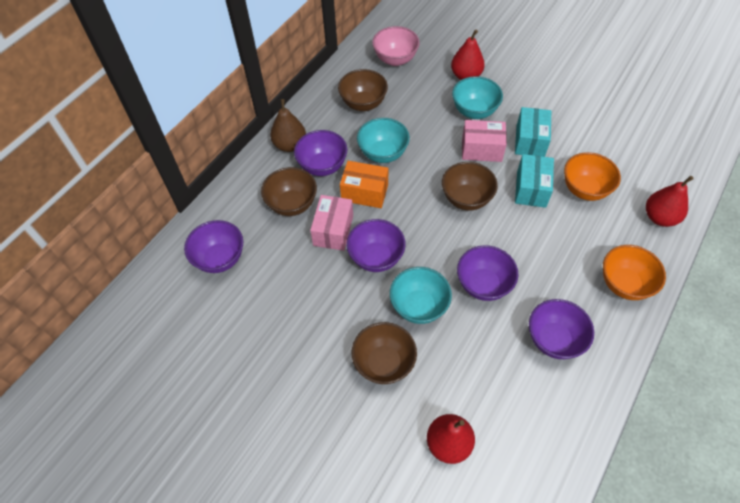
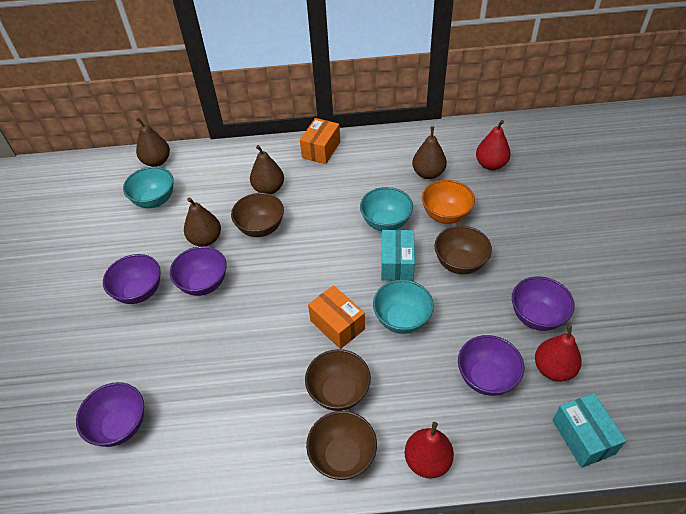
brown pear: [270,99,306,152] = 1 -> [136,117,170,167] [184,197,221,246] [250,145,284,194] [412,126,447,179] = 4
orange bowl: [564,152,621,201] [603,245,666,300] = 2 -> [422,180,475,224] = 1
orange box: [340,161,388,208] = 1 -> [300,118,340,164] [308,285,365,349] = 2
pink bowl: [372,26,420,66] = 1 -> none = 0
pink box: [310,195,353,251] [462,120,507,162] = 2 -> none = 0

